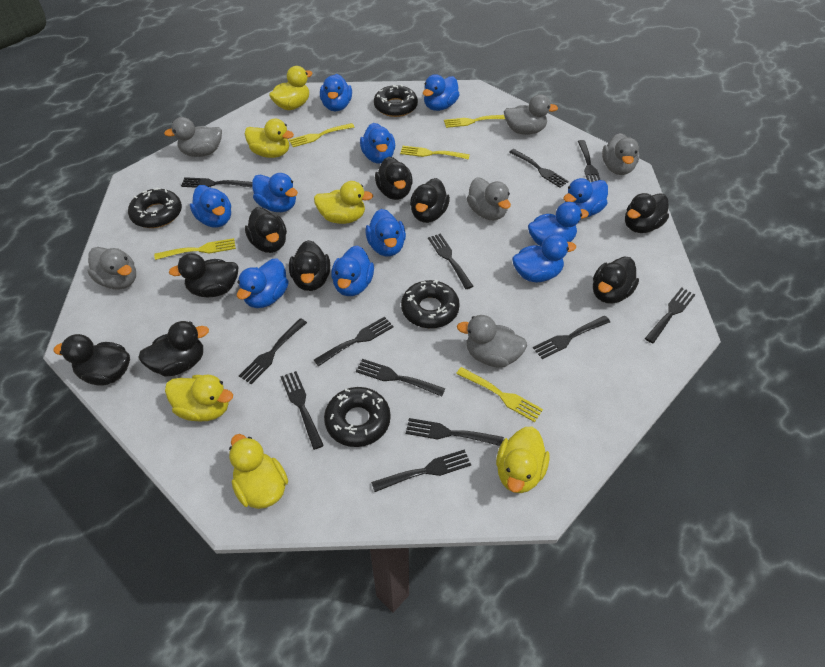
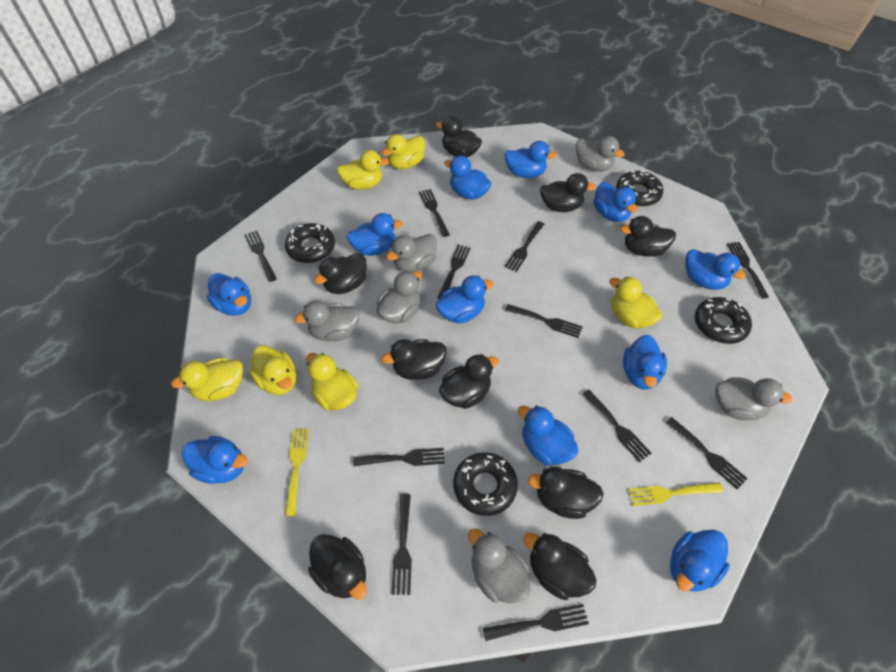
black fork: [181,177,252,188] [239,318,307,384] [281,371,324,450] [314,317,394,366] [356,359,445,397] [371,449,471,492] [406,418,504,446] [428,233,473,289] [509,149,569,188] [533,316,610,359] [578,140,600,182] [645,287,696,344] = 12 -> [245,231,277,282] [353,448,445,466] [391,494,412,595] [419,189,450,237] [437,244,471,299] [483,604,589,641] [505,221,544,272] [505,304,583,338] [582,389,652,462] [665,417,748,489] [727,242,769,299] = 11
yellow fork: [154,238,236,260] [289,123,355,147] [400,146,470,160] [444,115,505,128] [456,367,543,422] = 5 -> [285,429,309,516] [628,482,723,506] = 2

